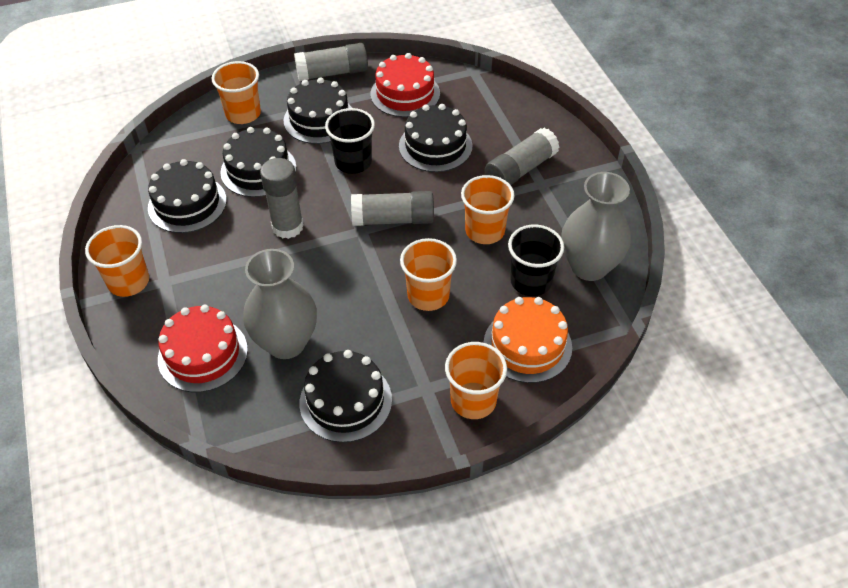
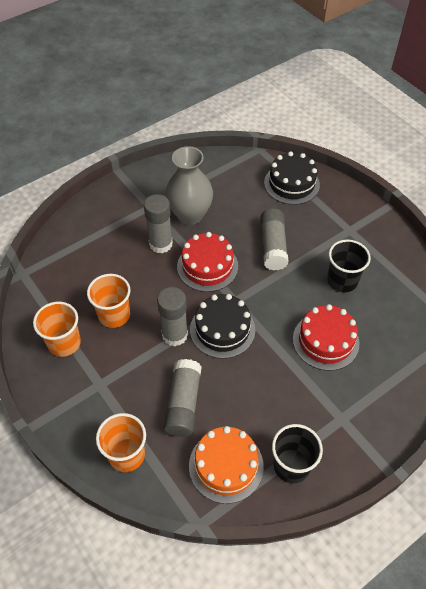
black cake: [148,159,227,233] [220,127,296,197] [283,77,352,144] [300,350,392,443] [399,104,473,172] = 5 -> [190,294,255,359] [264,151,320,205] = 2
grey vase: [243,249,317,359] [561,172,631,281] = 2 -> [165,146,213,225] = 1
orange cup: [85,225,149,297] [212,61,261,124] [400,238,457,311] [445,342,507,419] [461,175,515,244] = 5 -> [33,302,81,357] [87,274,130,328] [96,413,146,472] = 3

